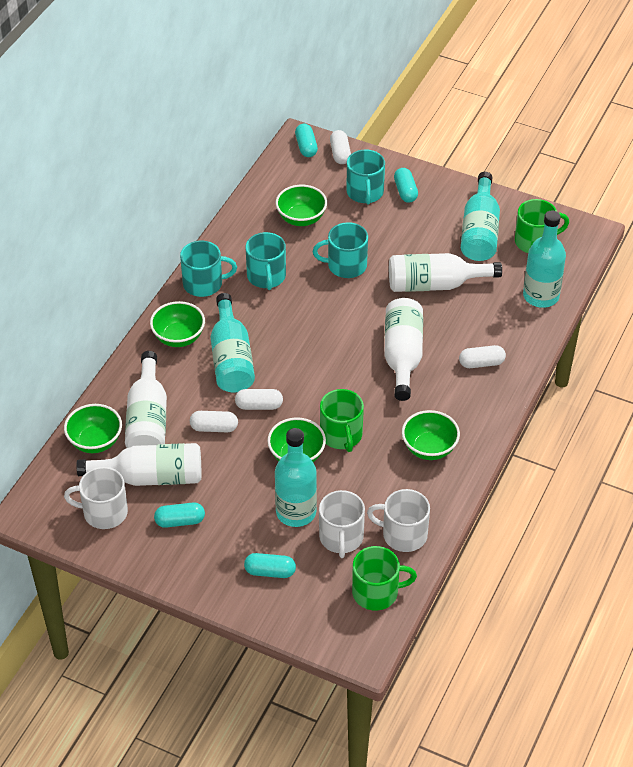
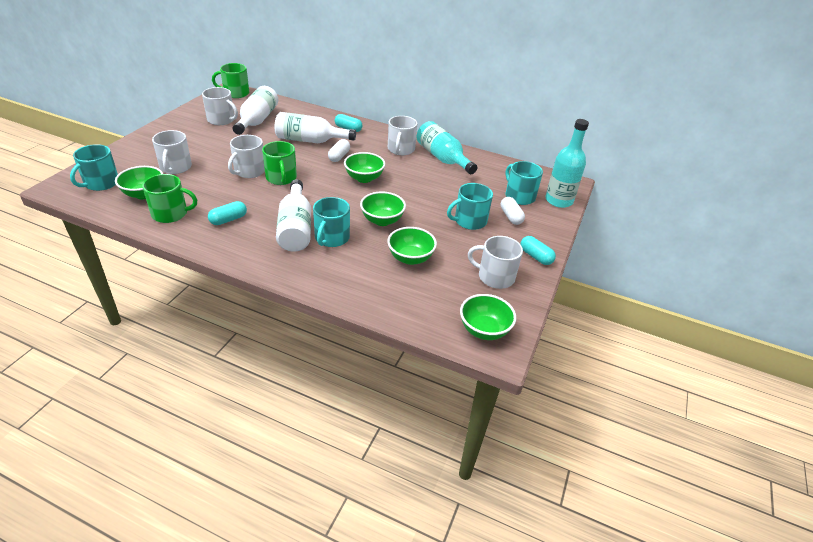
turquoise bottle: [211,293,255,393] [275,428,317,527] [461,172,500,261] [523,210,566,308] = 4 -> [416,121,478,174] [546,119,589,208] = 2
turquoise capsule: [154,503,205,528] [244,553,296,578] [295,124,318,157] [394,168,418,203] = 4 -> [208,201,247,225] [335,114,363,132] [520,236,556,265] = 3
white bottle: [76,443,201,486] [125,351,167,448] [384,298,423,401] [389,253,502,292] = 4 -> [233,86,278,135] [275,112,356,143] [276,179,311,251] = 3
white capsule: [190,411,238,432] [235,389,283,410] [330,130,351,164] [459,345,506,368] = 4 -> [328,139,350,162] [501,197,525,225] = 2
white mug: [64,467,128,529] [319,490,365,558] [367,489,430,552] = 3 -> [152,130,192,174] [202,87,238,125] [228,135,265,178] [388,116,417,155] [468,236,523,289] = 5

